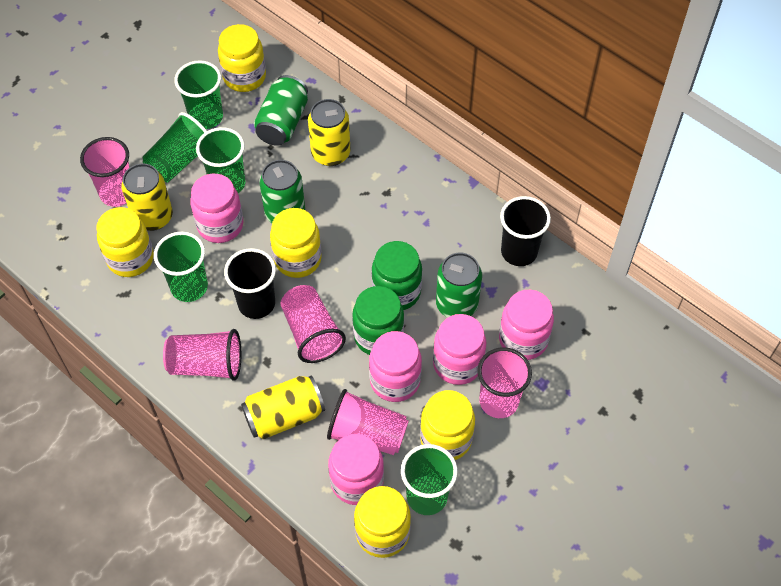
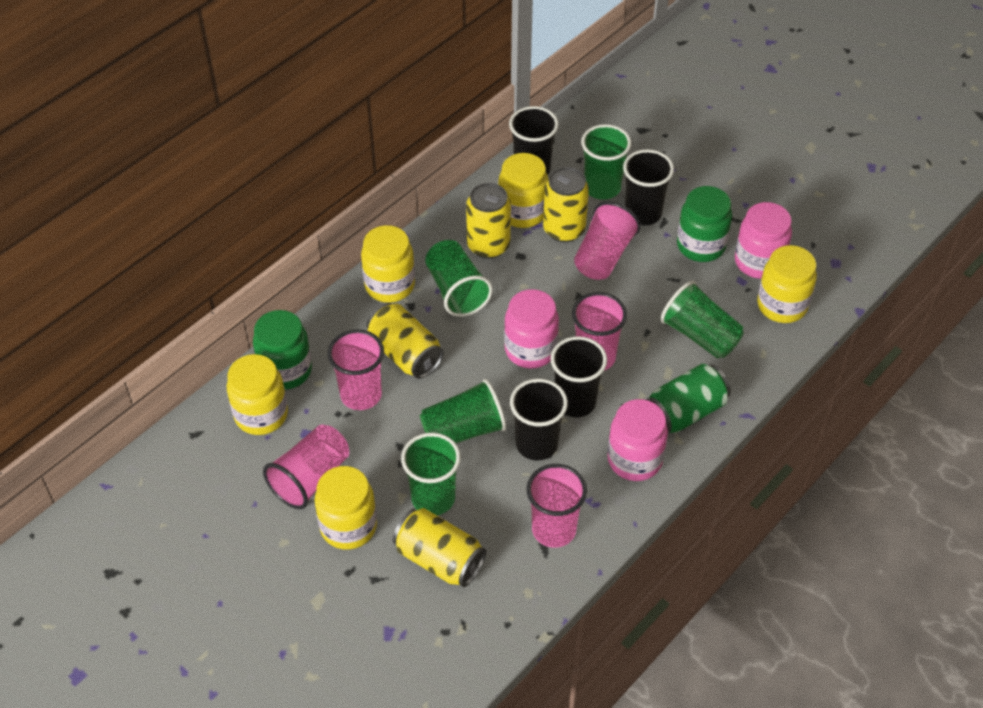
black cup: [224,248,276,319] [500,196,551,266] = 2 -> [509,106,559,175] [510,378,568,461] [551,336,607,417] [623,149,674,225] = 4
green can: [254,75,308,146] [259,160,305,223] [436,253,482,318] = 3 -> [646,364,731,433] = 1
pink jar: [190,174,243,243] [328,434,384,505] [369,331,422,402] [433,314,486,385] [499,290,554,360] = 5 -> [504,289,559,368] [607,399,668,481] [735,202,792,279] = 3
yellow can: [121,163,173,231] [241,375,325,439] [308,99,351,166] = 3 -> [366,303,444,379] [393,508,486,587] [466,183,511,259] [543,167,589,242] = 4

